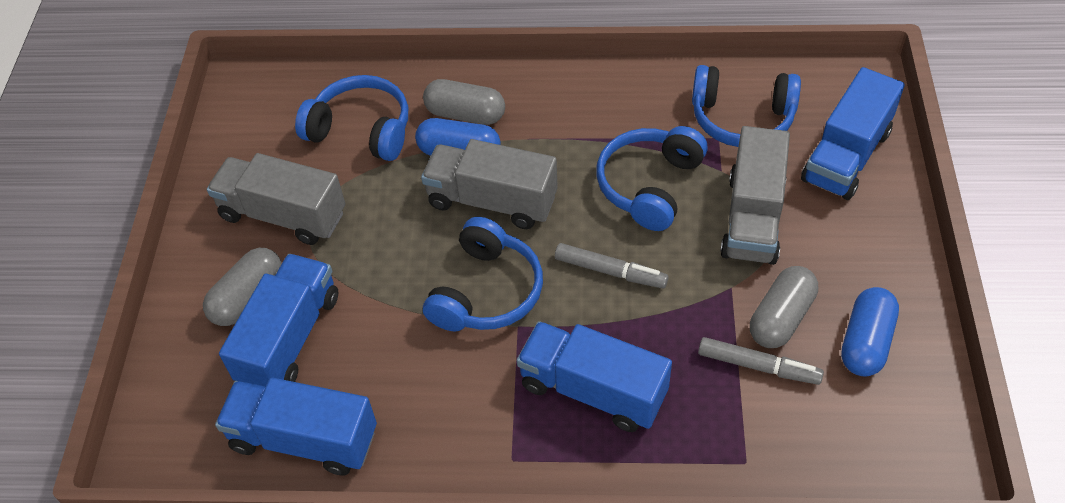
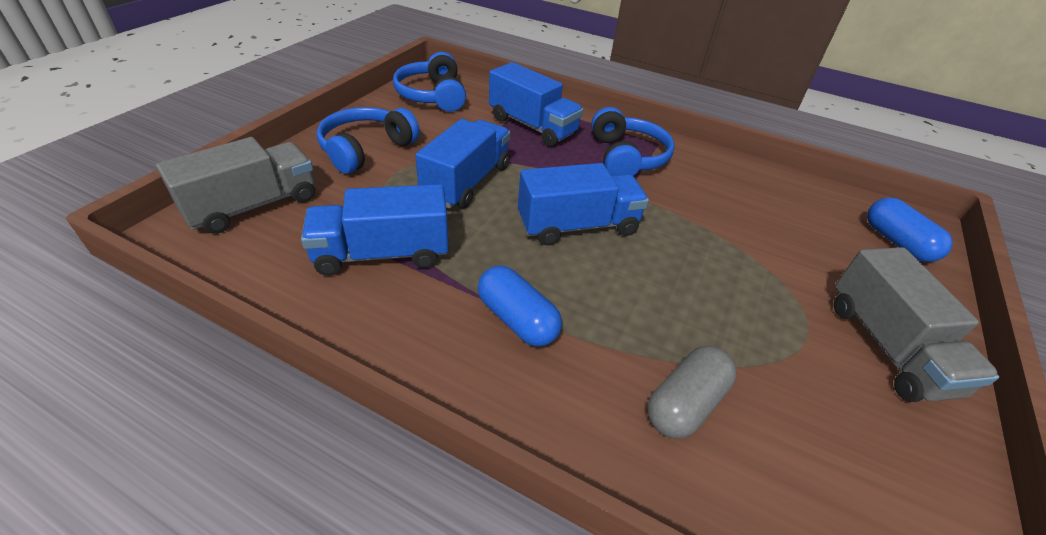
blue headphones: [295,75,408,161] [423,217,543,332] [596,126,708,231] [692,65,801,147] = 4 -> [317,107,420,174] [393,52,466,112] [591,107,675,176] = 3
grey capsule: [203,248,282,326] [423,79,505,125] [750,266,818,348] = 3 -> [647,346,736,439] = 1
grey marker: [555,243,668,288] [698,337,824,385] = 2 -> none = 0
grey truck: [207,153,345,245] [421,139,558,229] [720,126,790,265] = 3 -> [156,137,315,234] [834,247,999,402] = 2

